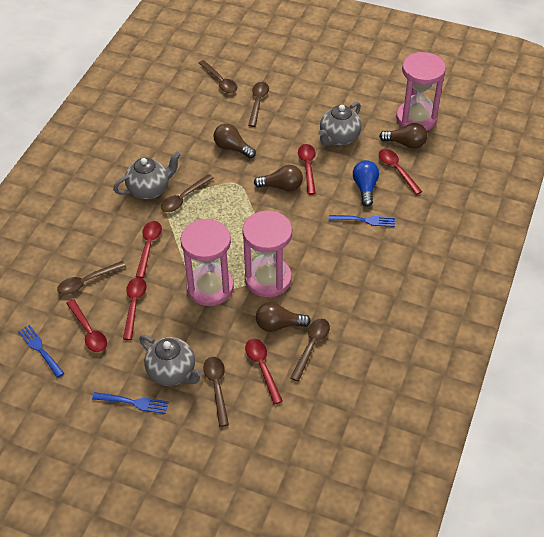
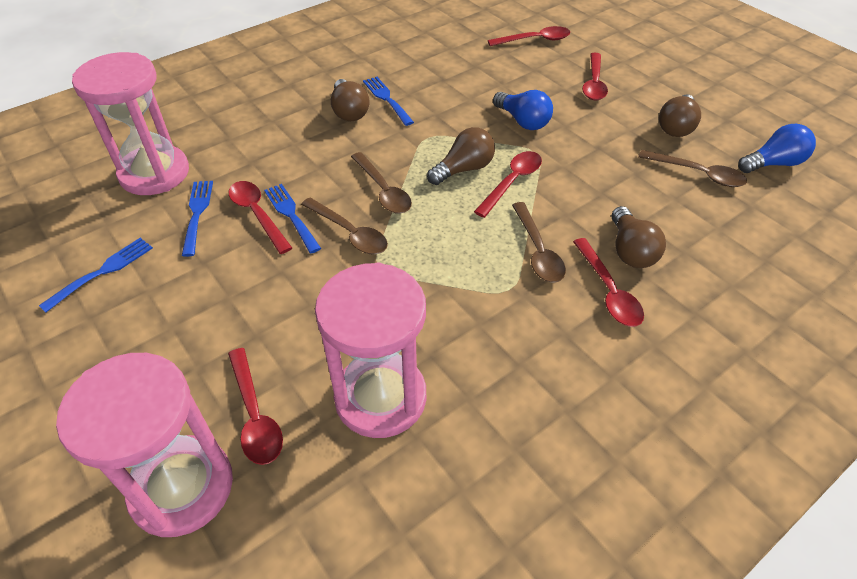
blue fork: [18,325,64,378] [92,392,168,414] [329,215,395,227] = 3 -> [39,238,153,312] [182,181,213,257] [264,184,321,253] [363,77,414,126] = 4
blue light bulb: [353,160,379,207] = 1 -> [493,90,553,130] [738,124,816,173] = 2
brown spoon: [57,261,126,295] [161,174,214,212] [199,60,237,93] [203,357,229,427] [248,82,269,127] [290,319,330,382] = 6 -> [301,198,388,255] [351,152,412,214] [512,202,566,283] [638,150,747,187] = 4
grey teapot: [113,151,181,199] [139,335,203,386] [318,102,362,146] = 3 -> none = 0

